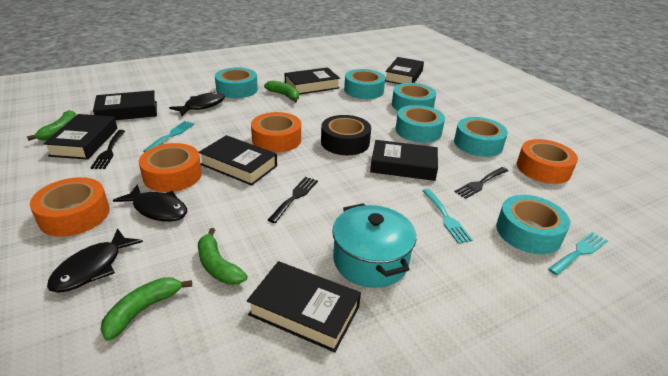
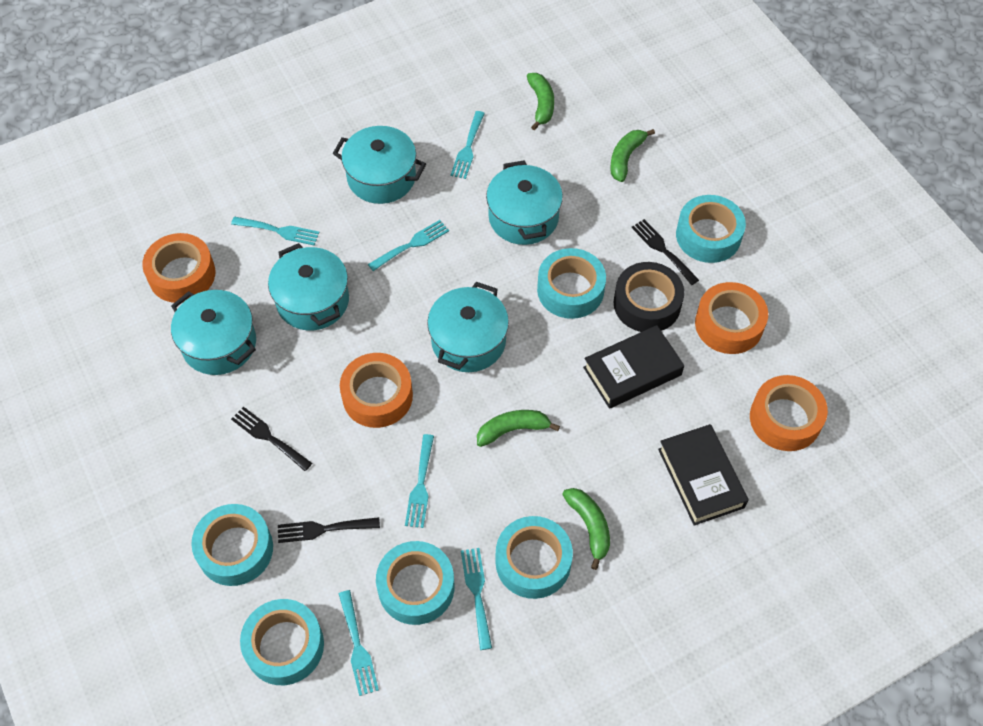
black book: [43,114,118,160] [93,90,157,120] [199,135,277,186] [247,261,361,352] [285,67,340,95] [370,140,438,181] [385,57,424,84] = 7 -> [583,325,684,409] [658,424,748,526] = 2
black fish: [47,228,143,293] [113,184,187,221] [169,92,225,116] = 3 -> none = 0
turquoise fork: [143,121,194,152] [422,189,473,244] [548,232,607,276] = 3 -> [231,217,320,245] [338,590,379,696] [368,220,449,271] [405,434,434,528] [450,111,485,179] [461,548,492,650] = 6
turquoise pot: [332,203,416,288] = 1 -> [171,290,256,375] [268,243,349,331] [333,126,426,204] [427,282,509,372] [486,160,563,245] = 5

